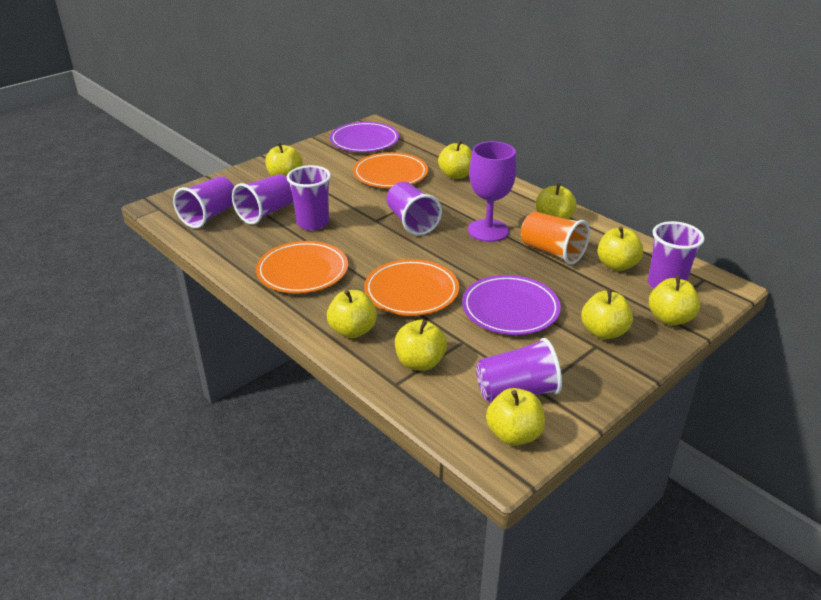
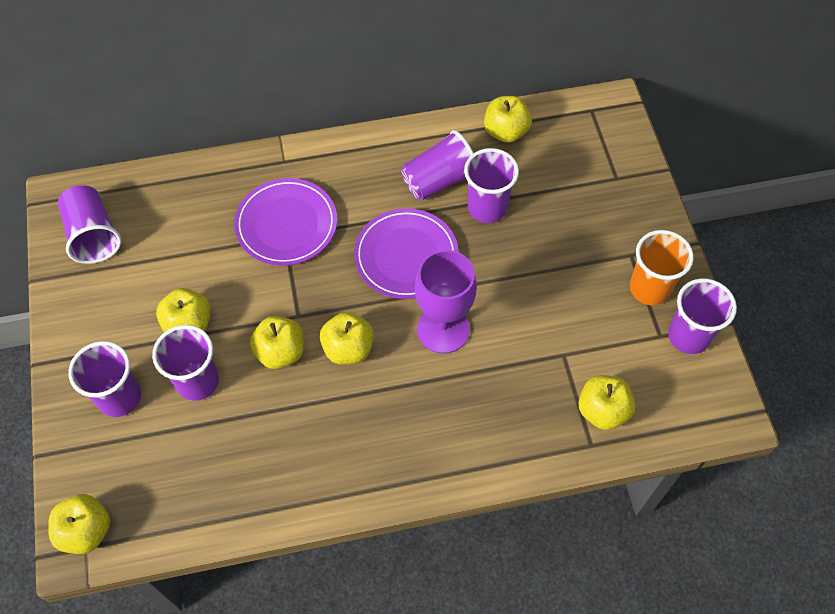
orange plate: [256,241,348,294] [353,152,428,188] [364,259,459,316] = 3 -> none = 0
yellow apple: [265,142,303,177] [327,290,377,338] [395,320,447,371] [438,140,472,179] [486,388,545,446] [536,183,577,219] [581,289,633,340] [598,226,643,271] [649,276,700,326] = 9 -> [48,494,110,554] [156,288,211,332] [250,316,304,369] [320,312,374,365] [484,96,532,143] [578,375,636,430] = 6

